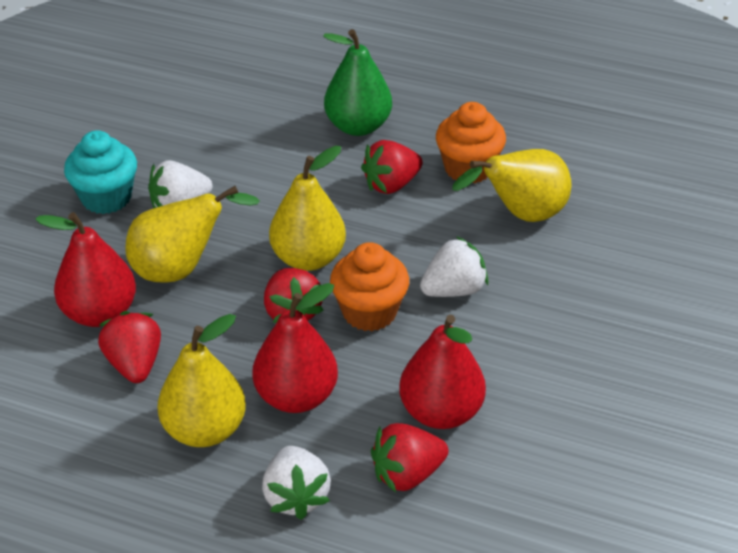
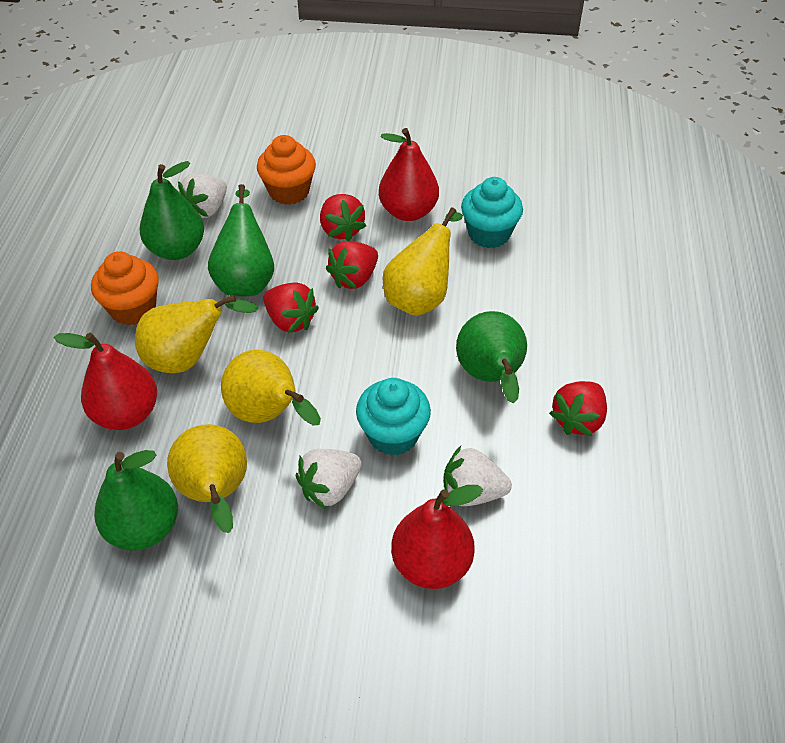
green pear: [323,29,392,136] = 1 -> [94,450,178,550] [140,161,204,260] [208,184,274,296] [456,311,527,403] = 4
turquoise cupcake: [64,130,137,214] = 1 -> [356,378,431,455] [461,177,523,248] = 2

